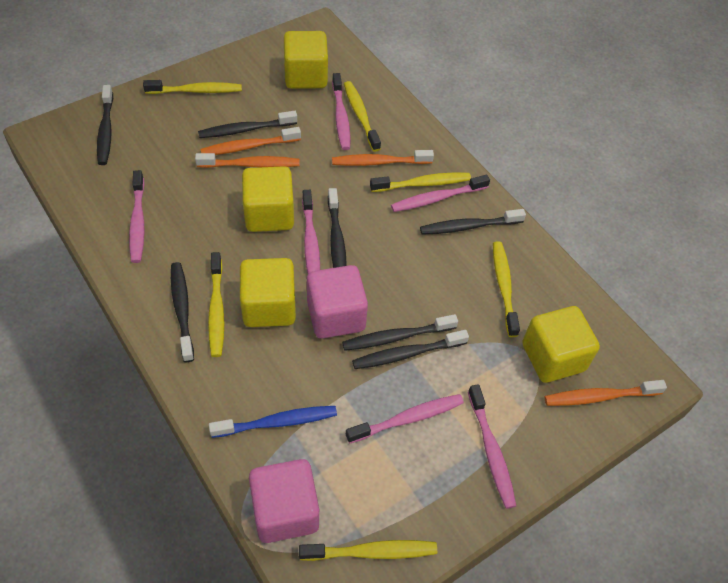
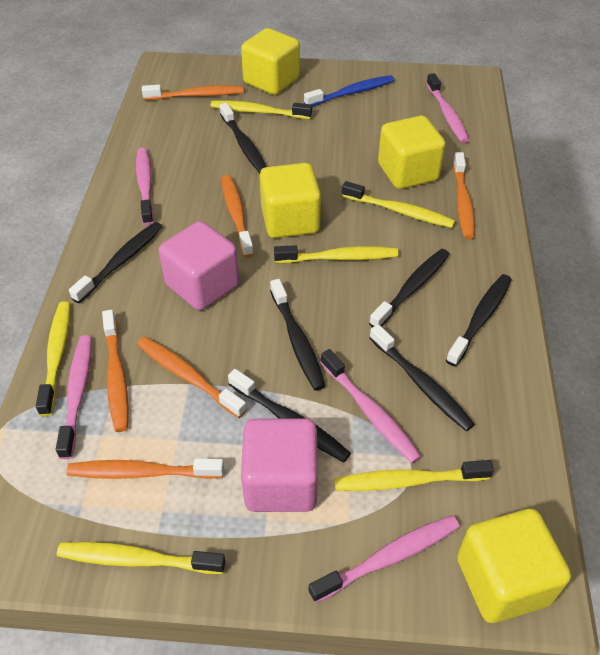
orange toothbrush: [195,153,299,168] [200,127,301,155] [332,150,434,166] [544,380,667,406] = 4 -> [67,458,224,479] [102,310,129,432] [137,337,247,418] [142,85,244,100] [222,175,254,258] [453,152,475,239] = 6
pink toothbrush: [129,170,145,263] [302,190,320,274] [332,73,350,150] [346,394,464,444] [391,175,490,212] [468,384,516,509] = 6 -> [56,335,92,459] [136,148,154,225] [309,515,460,603] [320,349,421,463] [426,73,469,143] = 5

